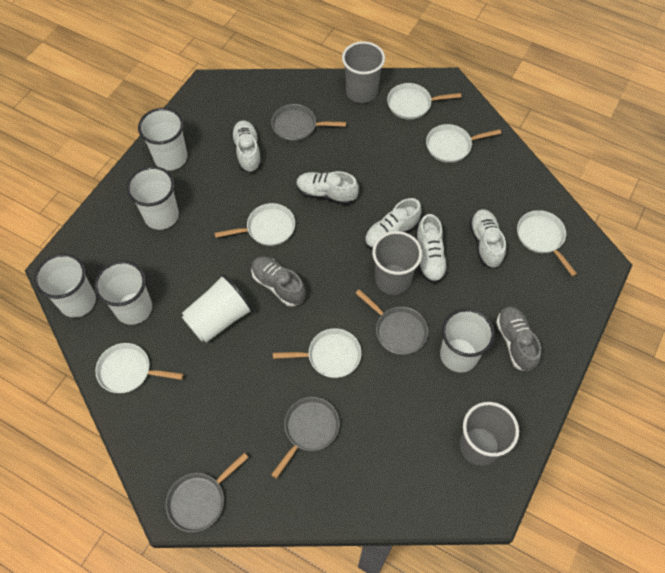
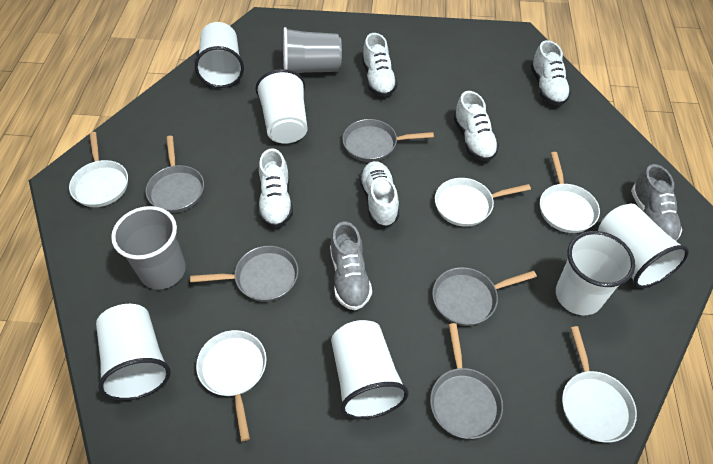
grey cup: [342,41,385,103] [372,231,422,295] [460,402,519,466] = 3 -> [111,206,186,290] [283,27,342,73] = 2
grey pan: [166,453,249,532] [271,104,346,142] [271,397,340,479] [355,289,428,355] = 4 -> [146,136,204,213] [190,246,298,302] [342,119,434,162] [430,323,503,439] [432,267,537,326] = 5
white pan: [95,343,183,393] [215,203,295,246] [273,328,361,378] [387,83,461,120] [426,124,501,163] [517,210,577,276] = 6 -> [69,132,128,207] [196,330,267,441] [435,178,531,227] [540,152,600,233] [562,326,637,443] = 5

